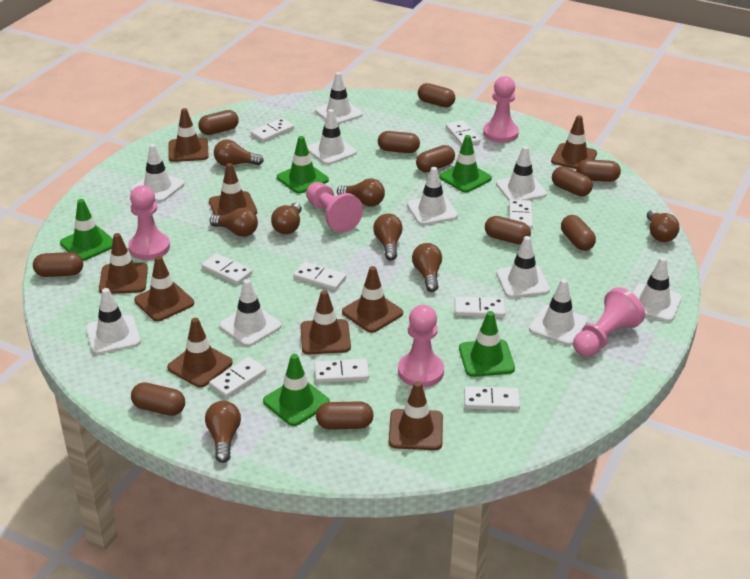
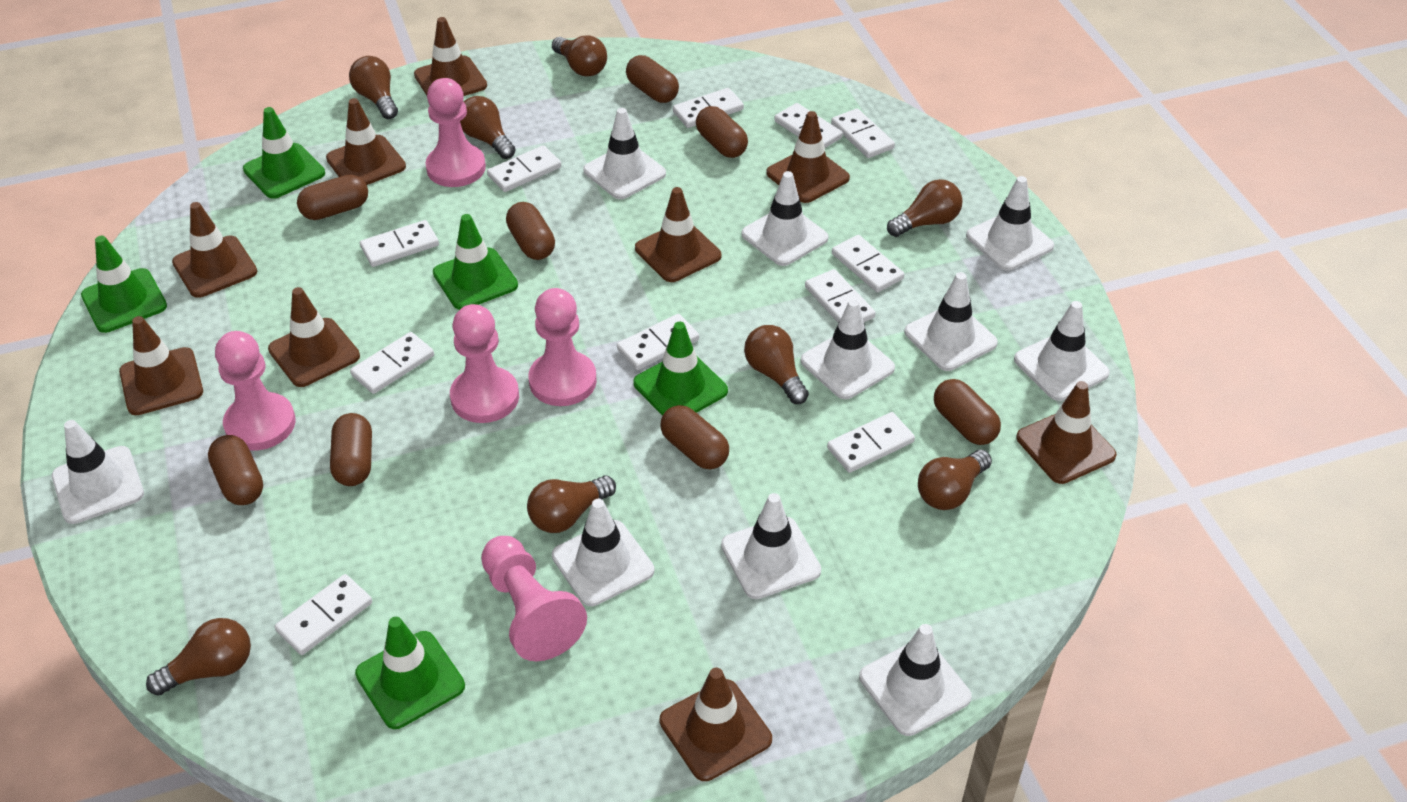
brown capsule: [33,252,83,277] [131,382,185,416] [198,110,239,135] [316,401,374,430] [378,131,420,153] [416,145,455,172] [418,83,455,107] [485,216,531,244] [552,167,593,196] [561,215,596,251] [576,159,621,182] = 11 -> [208,435,263,505] [297,174,368,220] [330,413,372,486] [506,202,555,260] [626,55,679,103] [660,405,729,469] [696,106,748,158] [934,379,1001,445] = 8
white domino: [202,253,252,285] [209,357,266,398] [251,118,294,142] [293,262,346,291] [314,359,369,383] [446,120,480,146] [455,296,505,317] [464,386,520,410] [509,200,533,230] = 9 -> [275,574,372,655] [350,332,434,394] [360,220,439,267] [487,145,561,192] [617,314,699,370] [673,88,744,128] [774,103,843,148] [805,269,875,323] [827,412,915,473] [831,108,895,158] [832,235,904,292] = 11

